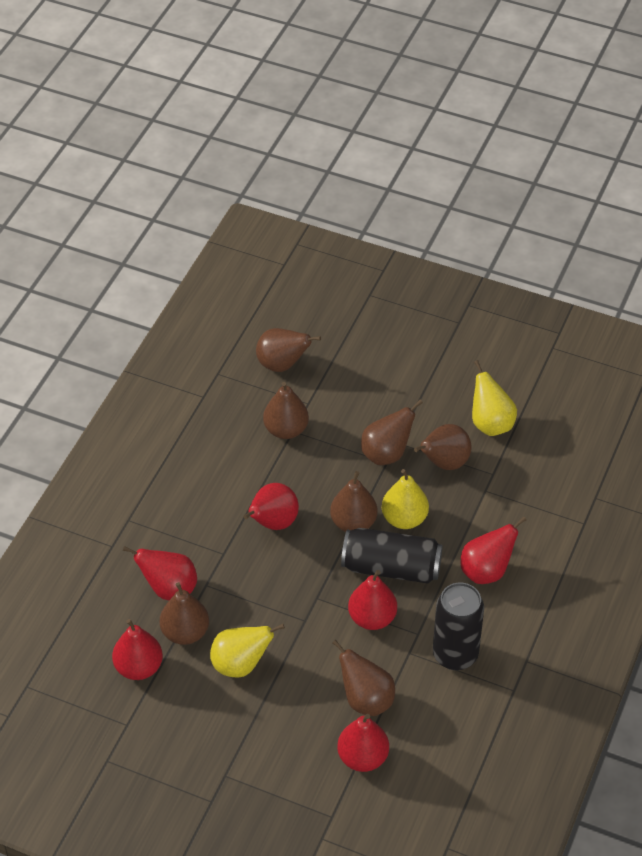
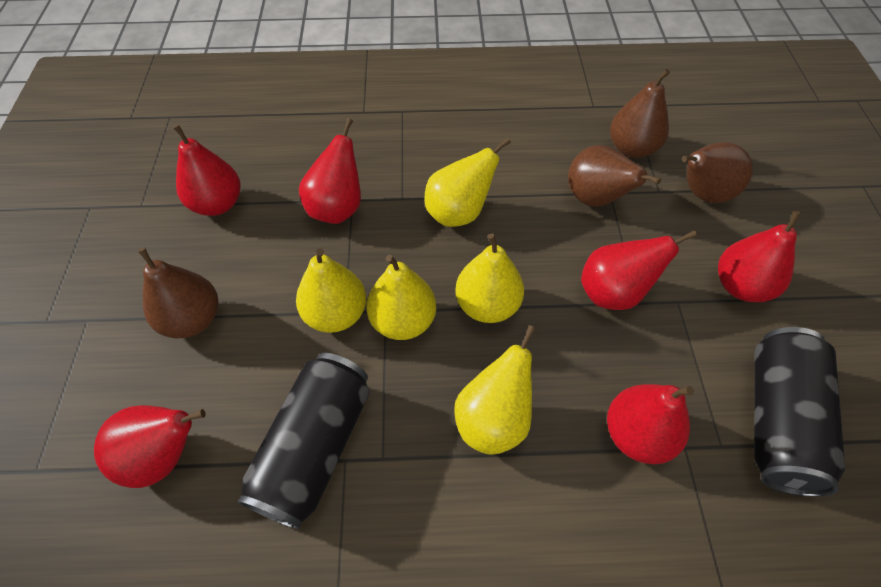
brown pear: [160,582,209,645] [256,328,321,372] [263,382,309,439] [330,471,378,532] [332,640,395,716] [361,400,423,465] [414,424,472,470] = 7 -> [138,247,218,338] [568,145,661,207] [610,69,670,158] [682,142,753,203] = 4
yellow pear: [210,624,285,678] [382,469,429,529] [472,360,517,436] = 3 -> [296,248,366,333] [366,255,436,340] [424,138,511,227] [454,325,536,455] [455,233,524,323] = 5

